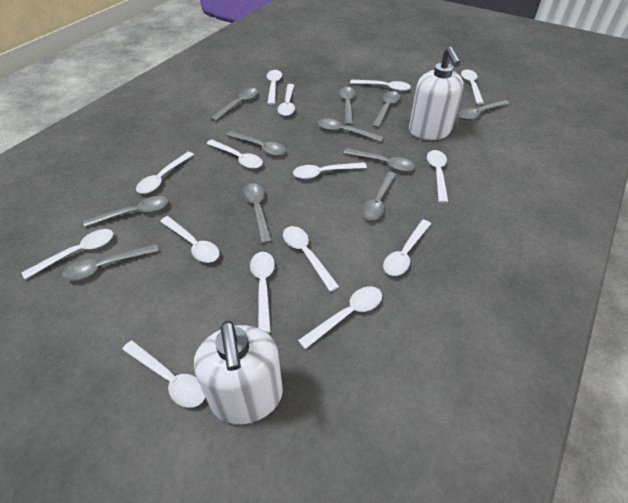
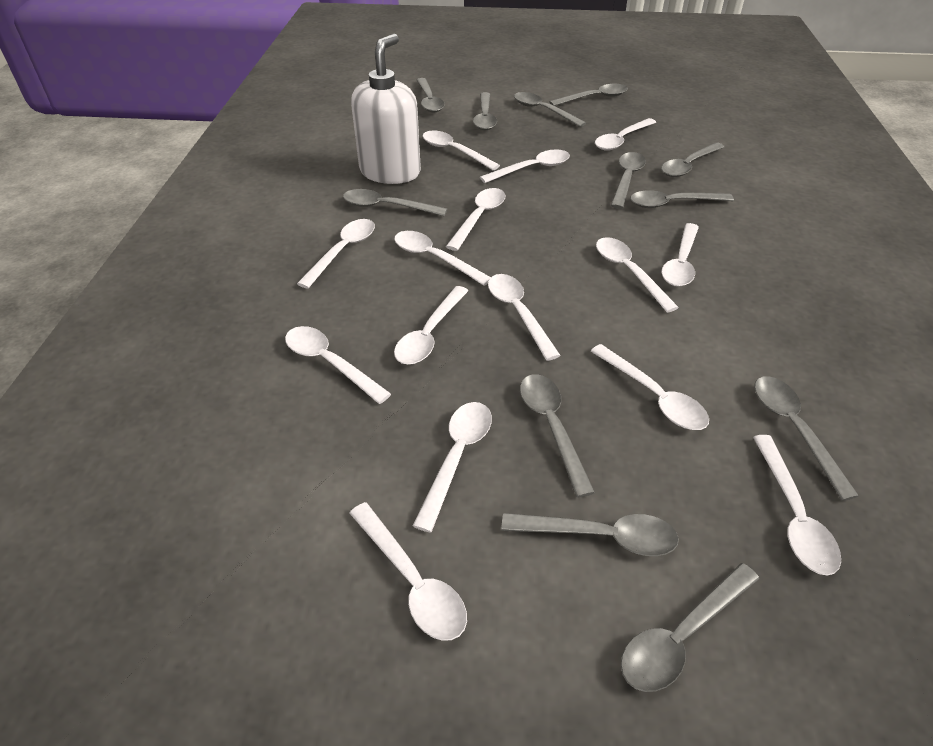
grey spoon: [62,244,159,281] [83,196,168,227] [210,88,258,121] [226,131,286,156] [243,183,272,244] [318,119,383,142] [339,87,355,125] [344,148,415,172] [361,172,396,220] [372,91,400,128] [459,100,509,120] = 11 -> [343,189,447,216] [417,78,445,113] [473,92,497,130] [501,513,679,556] [514,92,586,127] [520,374,595,498] [549,84,628,106] [611,152,646,209] [621,563,759,692] [630,190,734,208] [661,142,724,177] [754,376,859,501] = 12
white soap dispenser: [194,321,283,424] [409,47,463,140] = 2 -> [351,34,421,184] = 1

